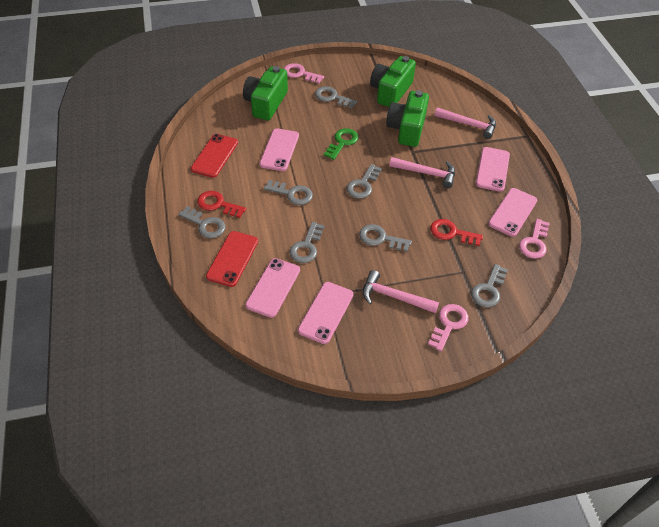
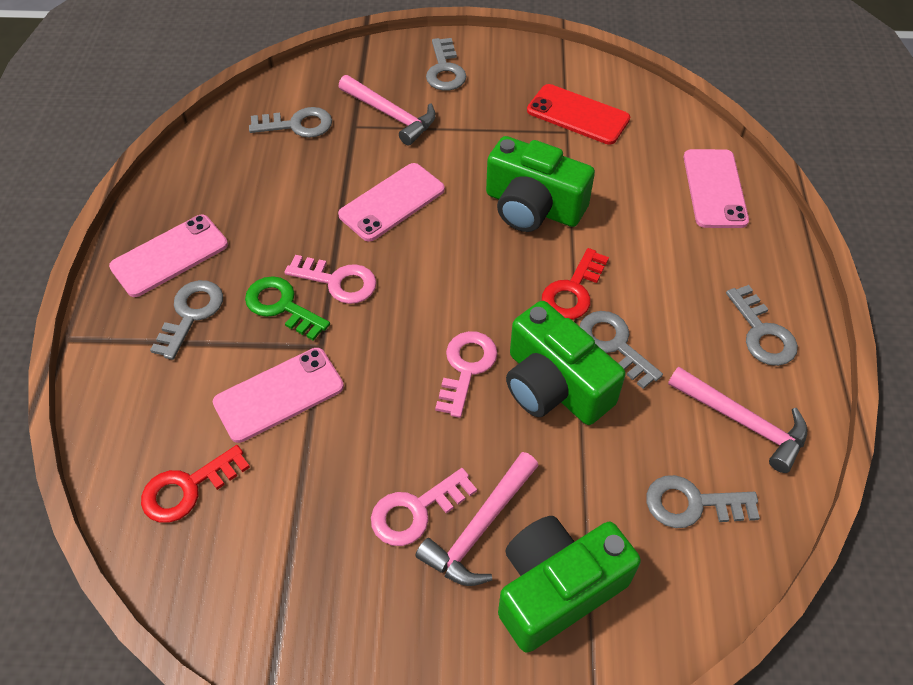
grey key: [179,206,225,238] [264,180,313,205] [290,222,325,263] [315,86,357,109] [347,164,382,199] [359,224,412,252] [471,264,508,307] = 7 -> [150,280,223,360] [249,107,332,138] [426,38,466,91] [580,311,663,389] [646,475,760,528] [726,285,798,366] = 6
pink phone: [245,258,300,318] [259,128,299,171] [298,282,353,344] [476,147,510,192] [488,188,537,237] = 5 -> [109,215,228,297] [213,348,344,443] [338,163,445,241] [684,149,749,228] = 4
red phone: [191,134,238,178] [206,231,258,287] = 2 -> [527,84,630,145] = 1

